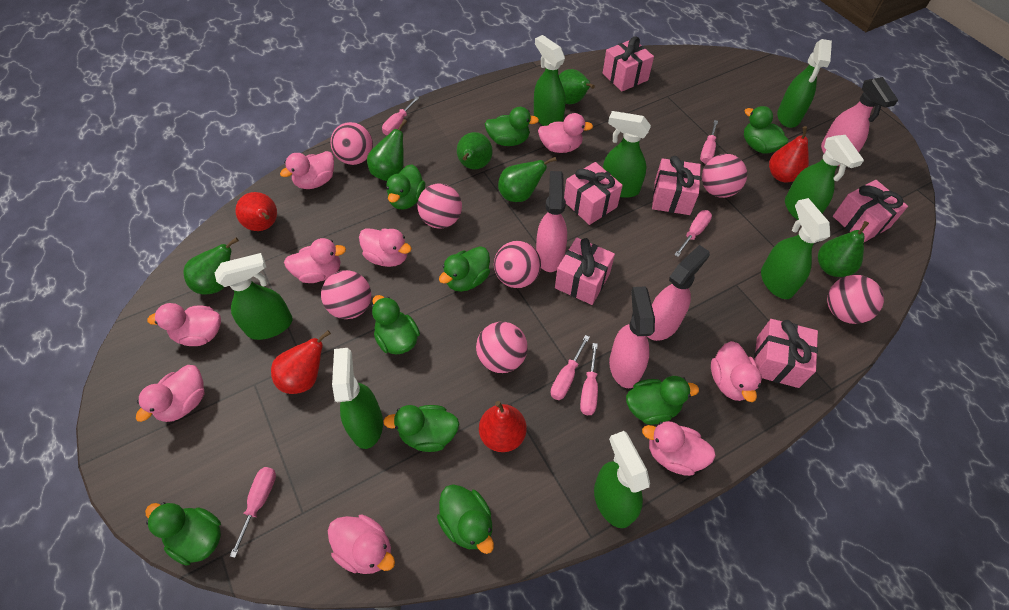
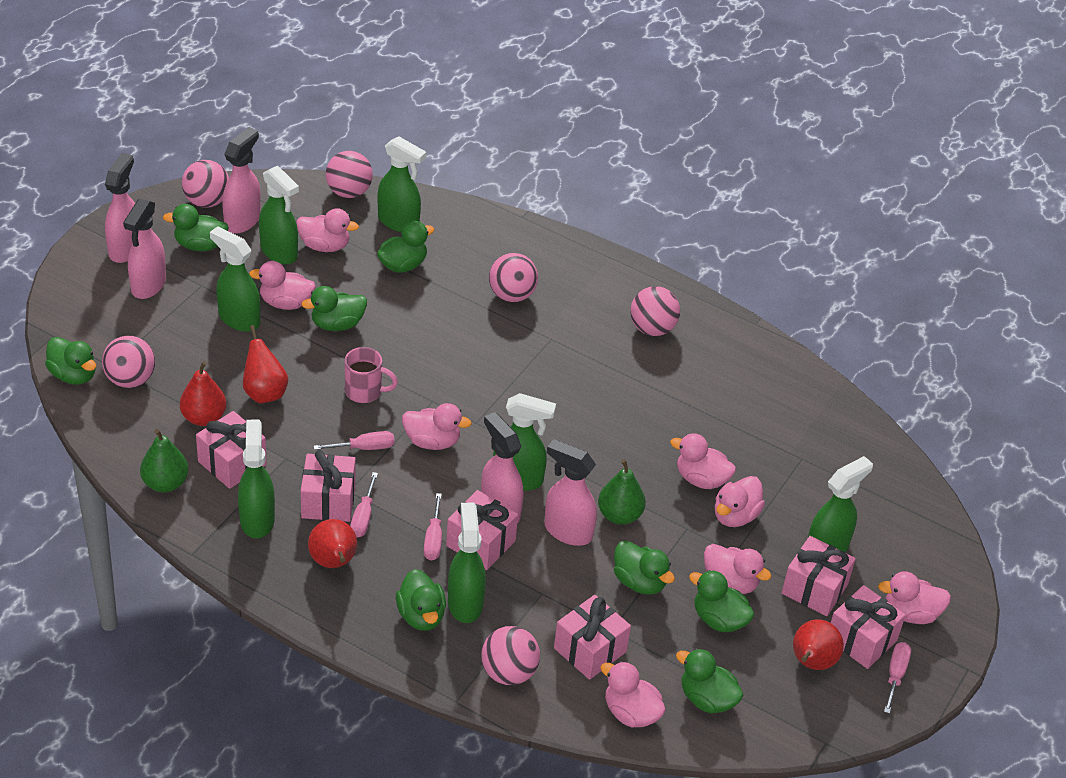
green duck: [145,502,221,566] [372,295,420,355] [383,405,459,452] [386,164,425,209] [437,484,494,554] [439,246,490,292] [485,107,539,146] [626,376,699,425] [744,106,789,154] = 9 -> [45,337,96,385] [163,204,229,251] [301,286,367,331] [377,221,434,273] [396,569,446,631] [614,541,675,594] [676,648,743,713] [689,570,754,632] = 8
green pear: [183,238,239,295] [367,119,407,181] [457,132,493,169] [498,157,557,202] [559,69,595,104] [818,221,869,277] = 6 -> [140,429,189,493] [598,459,646,525] = 2
green spray bottle: [215,253,293,340] [332,348,383,449] [534,35,566,126] [594,431,650,528] [603,111,651,198] [761,198,830,299] [777,39,832,128] [785,135,864,220] = 8 -> [210,226,260,332] [238,420,275,539] [259,166,299,264] [378,136,427,232] [448,502,486,623] [493,393,556,491] [808,456,873,553] = 7
pink ball: [321,270,371,319] [330,122,373,165] [417,184,462,229] [476,322,528,373] [494,241,541,288] [702,154,747,198] [827,275,884,324] = 7 -> [102,336,155,388] [182,160,229,208] [326,151,373,198] [481,626,540,685] [489,253,538,302] [630,286,680,336] = 6
pink duck: [136,365,204,422] [147,303,221,346] [280,151,334,189] [284,238,346,283] [328,514,395,574] [359,228,412,267] [538,113,593,153] [642,421,716,476] [711,341,762,402] = 9 -> [249,261,316,310] [296,208,359,252] [402,403,472,450] [600,661,666,728] [670,433,736,489] [704,544,772,594] [715,476,765,527] [878,571,951,624] = 8
pink mug: none = 0 -> [345,347,398,403] = 1
pink screwdriver: [230,467,276,558] [382,96,419,135] [550,335,590,400] [580,343,598,415] [674,210,712,257] [700,120,718,164] = 6 -> [314,431,395,450] [350,472,378,537] [424,493,442,561] [884,642,911,714] = 4
pink spray bottle: [536,171,567,272] [609,286,655,388] [647,245,710,341] [821,77,898,166] = 4 -> [105,153,135,263] [123,198,166,299] [222,127,261,233] [481,412,523,524] [544,439,597,546] = 5

